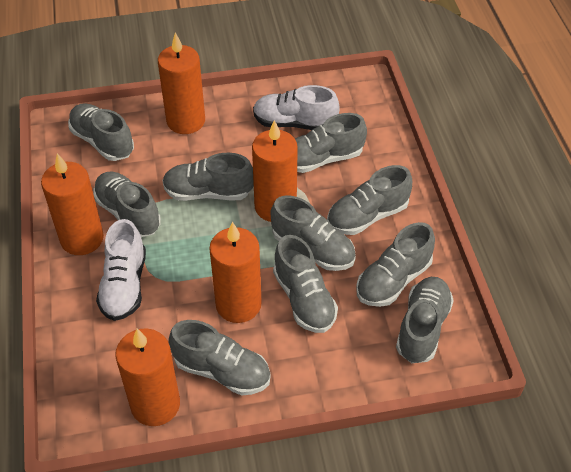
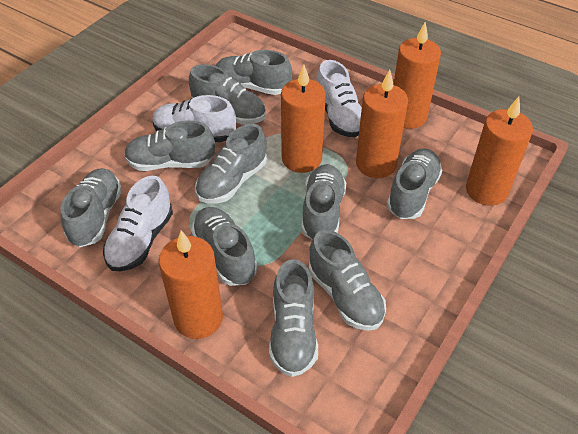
white shoe: [96,219,146,321] [253,85,340,130] = 2 -> [103,176,173,271] [152,95,236,142] [316,60,362,137] = 3

